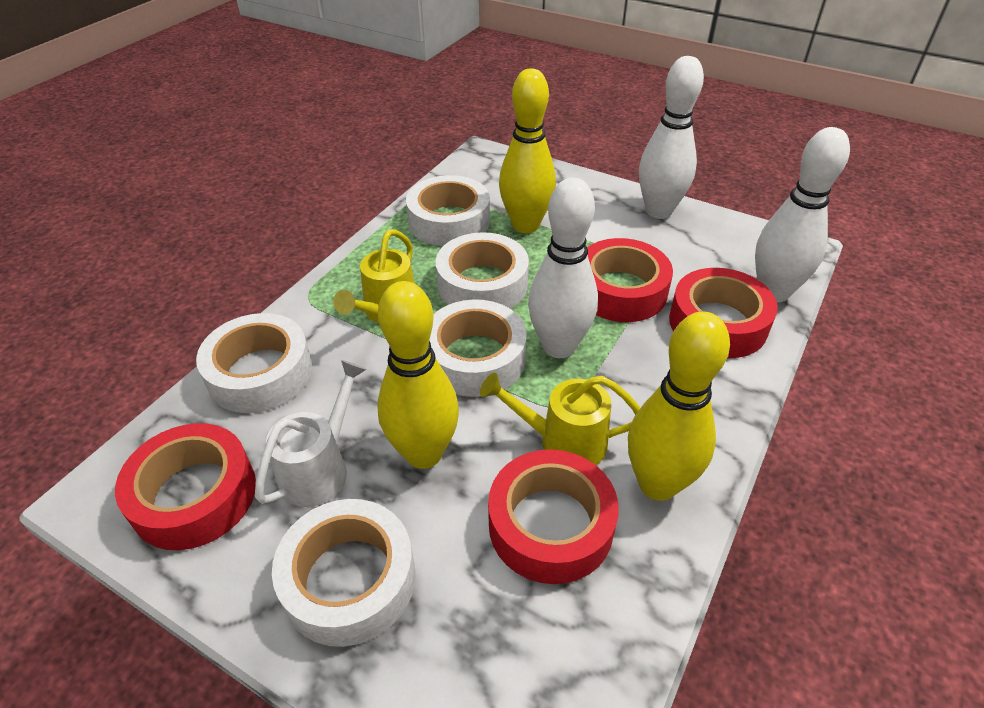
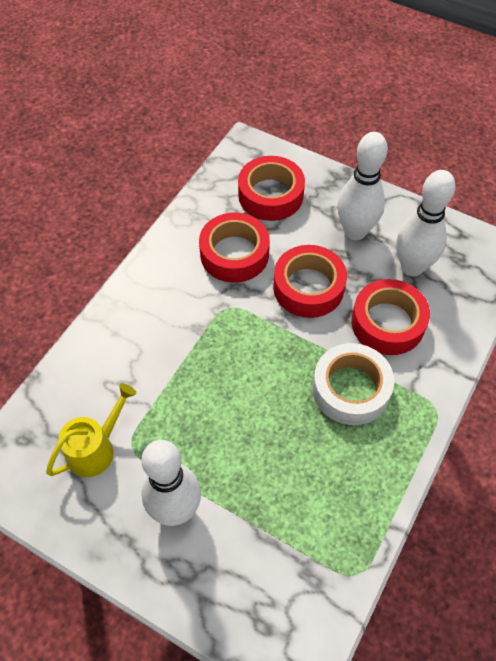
white tape: [196,313,312,413] [272,499,416,647] [406,175,490,246] [429,299,527,397] [436,232,529,309] = 5 -> [312,343,394,425] = 1
white watering can: [255,360,367,507] = 1 -> none = 0
yellow bowling pin: [377,281,459,469] [499,69,556,233] [628,312,730,501] = 3 -> none = 0
yellow watering can: [333,229,415,323] [480,373,640,465] = 2 -> [46,383,136,477] = 1

